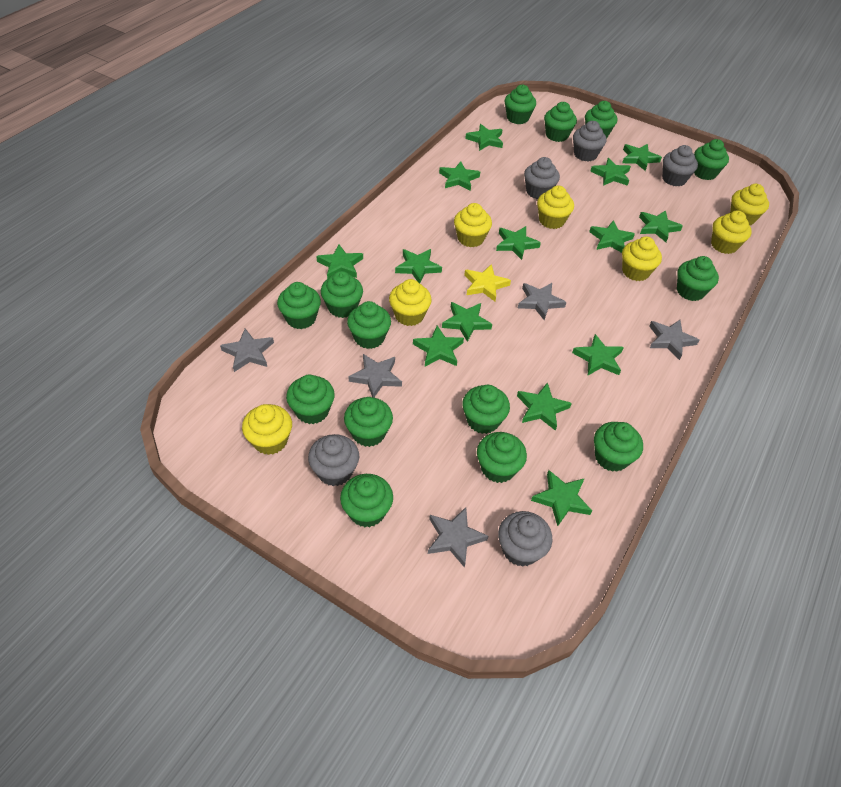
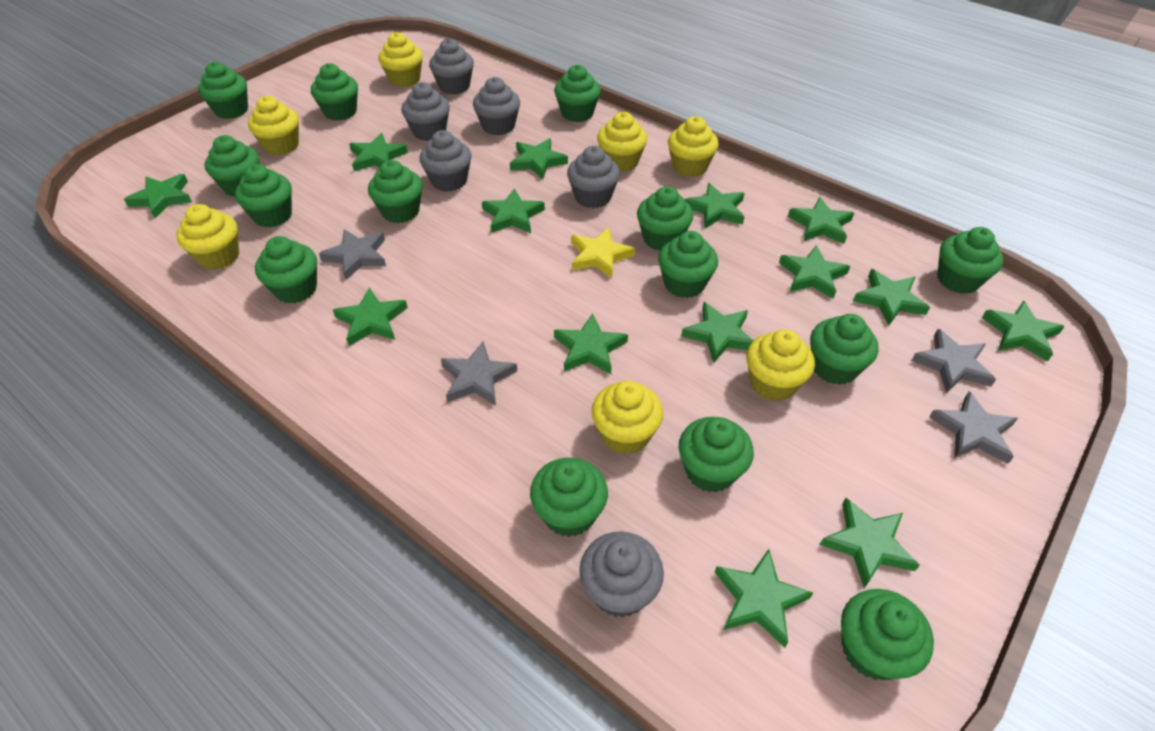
grey cupcake: [308,434,359,486] [498,511,552,567] [524,157,560,199] [573,121,606,161] [662,145,698,187] = 5 -> [402,82,450,141] [420,130,472,192] [429,38,474,95] [473,77,520,135] [567,146,620,208] [579,531,664,618] = 6
grey star: [220,329,274,372] [348,354,402,397] [428,507,488,568] [518,283,566,320] [649,320,699,360] = 5 -> [319,229,386,280] [441,341,517,406] [911,329,996,393] [929,391,1018,464] = 4

